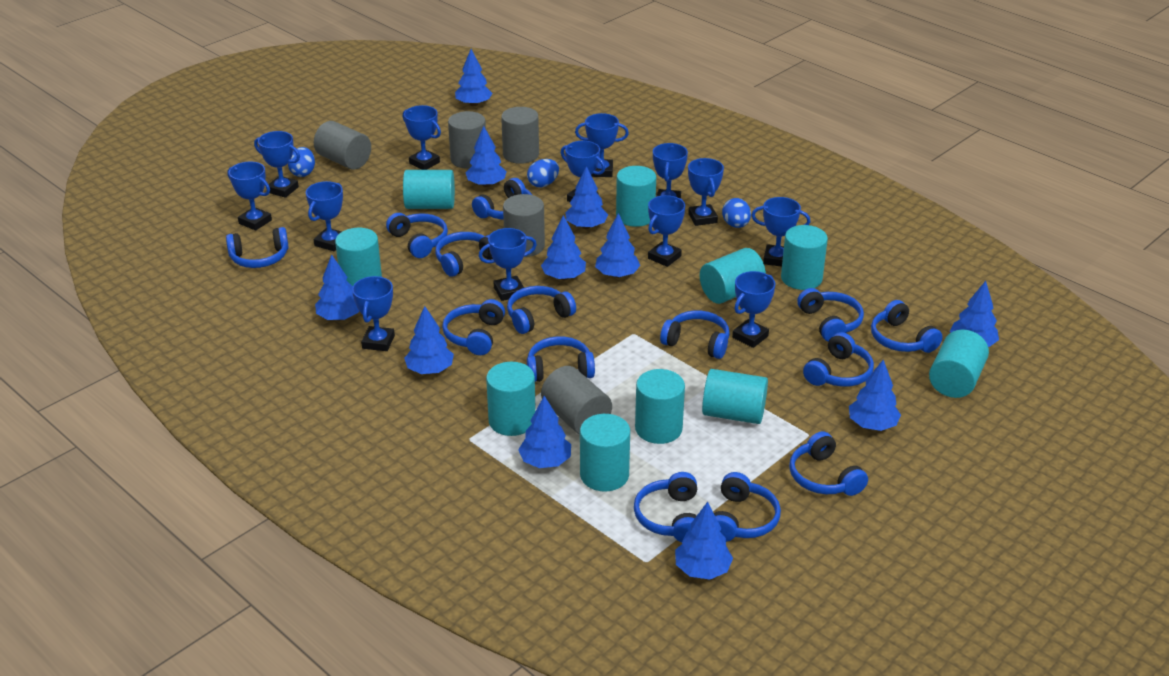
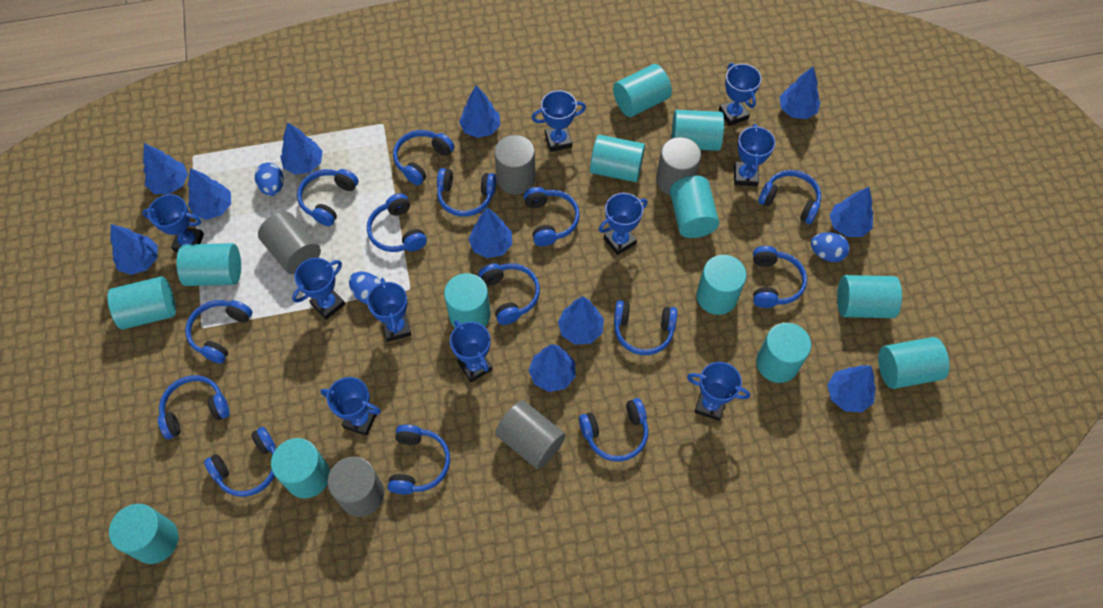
blue trophy: [228,162,272,231] [254,131,300,198] [306,181,343,251] [352,276,395,351] [403,105,441,170] [479,228,537,301] [561,141,605,202] [575,113,629,177] [648,195,685,267] [653,143,688,198] [688,158,724,226] [732,271,775,348] [751,197,810,267] = 13 -> [142,194,204,252] [292,258,345,320] [320,377,381,436] [367,278,412,342] [450,320,492,382] [532,90,586,152] [599,193,648,255] [687,362,750,421] [719,63,761,126] [734,124,775,186] = 10
turquoise cylinder: [335,228,382,286] [403,170,455,209] [486,362,536,436] [580,414,630,491] [616,166,656,227] [635,369,685,444] [700,248,766,304] [702,369,768,424] [781,225,828,290] [929,329,989,398] = 10 -> [107,276,176,329] [109,504,179,564] [176,243,241,286] [271,438,330,498] [444,273,491,328] [590,135,645,182] [613,64,672,117] [670,176,719,238] [672,110,724,151] [696,255,747,315] [756,323,811,383] [837,275,902,318] [878,337,950,389] = 13

